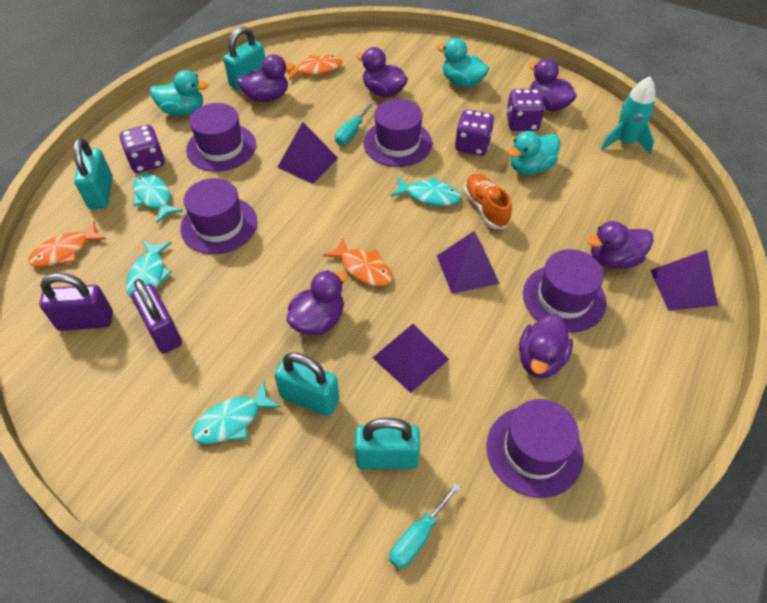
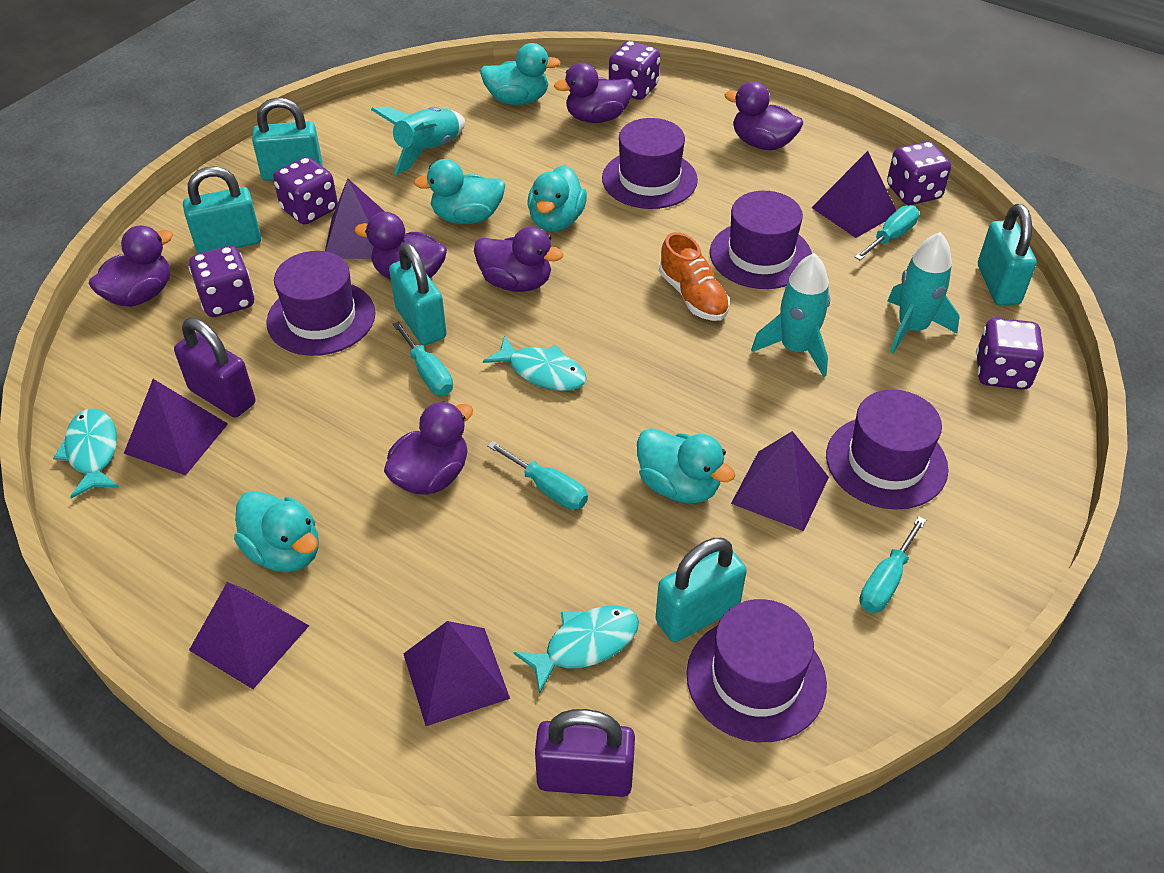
orange fish: [29,221,107,267] [289,55,342,81] [323,238,393,287] = 3 -> none = 0
purple dice: [119,125,165,173] [455,109,495,156] [506,89,545,131] = 3 -> [189,246,255,317] [273,157,338,225] [609,41,660,100] [887,141,951,205] [976,318,1044,390] = 5
purple pyramid: [277,122,338,184] [373,324,449,393] [437,231,500,294] [650,250,718,311] = 4 -> [124,379,228,475] [189,582,309,689] [325,178,385,259] [403,621,510,726] [731,431,829,531] [811,151,896,238] = 6
turquoise duck: [150,70,209,116] [437,38,489,87] [508,131,560,175] = 3 -> [234,491,319,572] [414,159,506,224] [480,43,561,105] [527,165,587,232] [637,428,735,503] = 5
turquoise fish: [126,241,172,297] [133,173,183,223] [192,382,281,444] [391,176,461,206] = 4 -> [53,409,119,498] [483,335,587,391] [514,606,639,694] = 3
turquoise padlock: [73,138,113,209] [223,27,265,91] [274,353,339,416] [355,418,420,469] = 4 -> [183,166,261,254] [252,98,322,181] [389,243,447,345] [656,538,747,642] [978,204,1036,305] = 5
turquoise rocket: [601,77,655,154] = 1 -> [371,107,465,175] [751,253,830,377] [888,232,960,353] = 3
turquoise screwdriver: [335,102,374,145] [389,482,461,569] = 2 -> [393,321,453,395] [487,441,588,510] [855,205,919,260] [859,516,926,613] = 4

